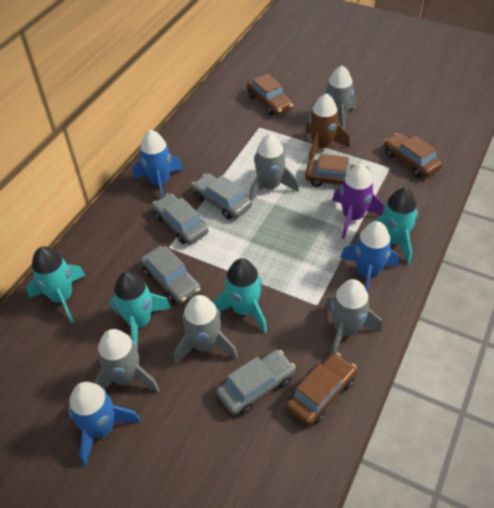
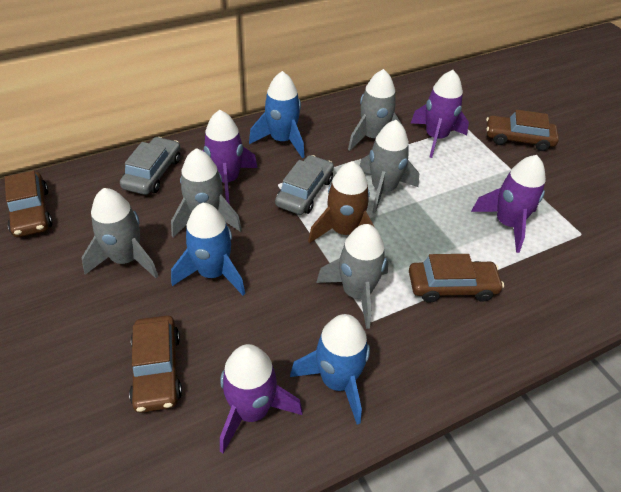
grey car: [140,246,201,304] [152,194,208,244] [192,173,252,219] [216,349,296,415] = 4 -> [120,137,180,195] [275,155,334,215] = 2
purple rocket: [332,164,384,239] = 1 -> [203,110,258,205] [220,344,303,453] [411,70,469,158] [471,155,546,253] = 4
turquoise rocket: [26,246,86,323] [110,271,172,346] [213,258,267,333] [365,188,418,264] = 4 -> none = 0

